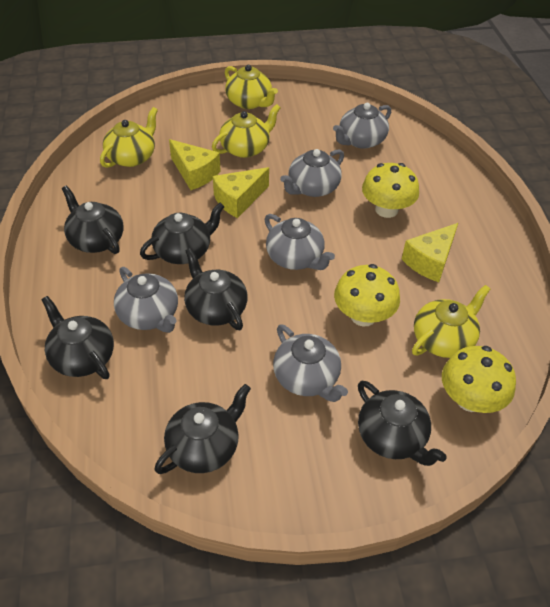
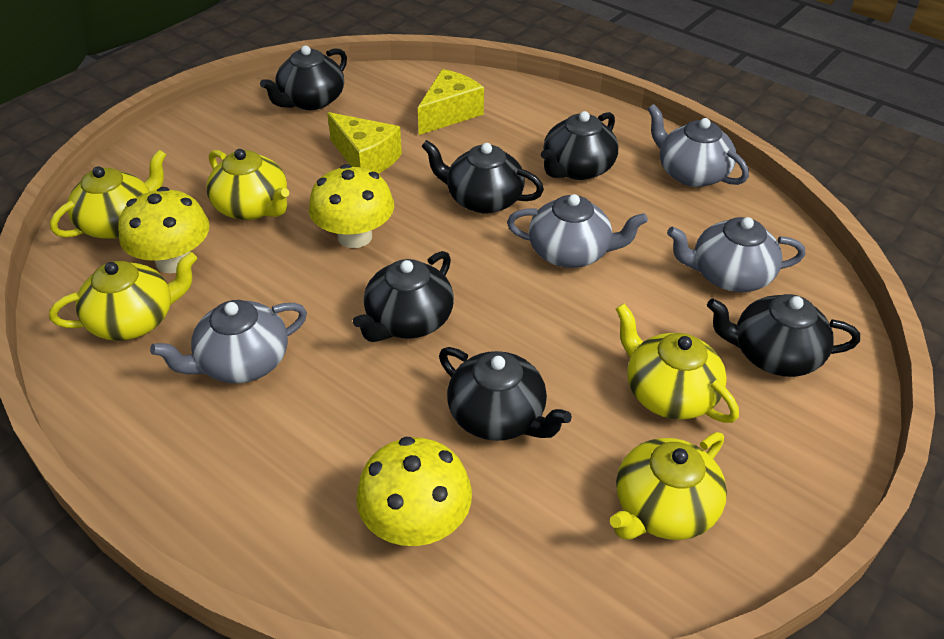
grey teapot: [114,267,178,333] [264,214,335,270] [273,324,348,402] [280,149,344,197] [333,103,391,149] = 5 -> [150,300,307,383] [507,194,648,268] [648,104,749,187] [667,217,805,292] = 4
yellow cheese: [169,139,221,190] [213,167,269,218] [402,223,458,282] = 3 -> [327,112,402,174] [418,69,484,135] = 2
yellow teapot: [100,107,158,168] [212,104,281,158] [225,65,278,109] [412,285,490,358] = 4 -> [49,252,197,341] [50,150,167,239] [206,149,289,220] [610,432,727,540] [616,304,739,423] = 5

